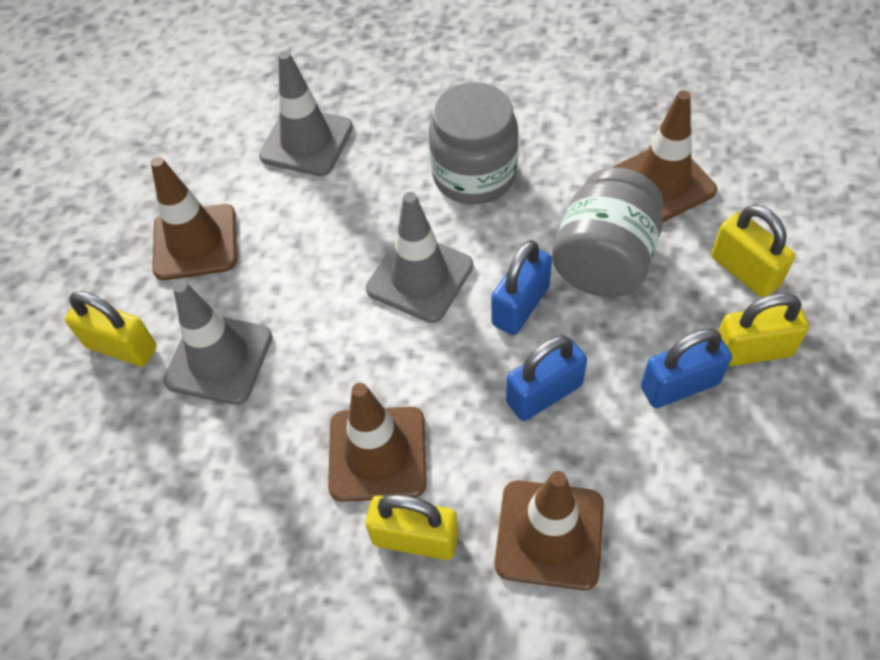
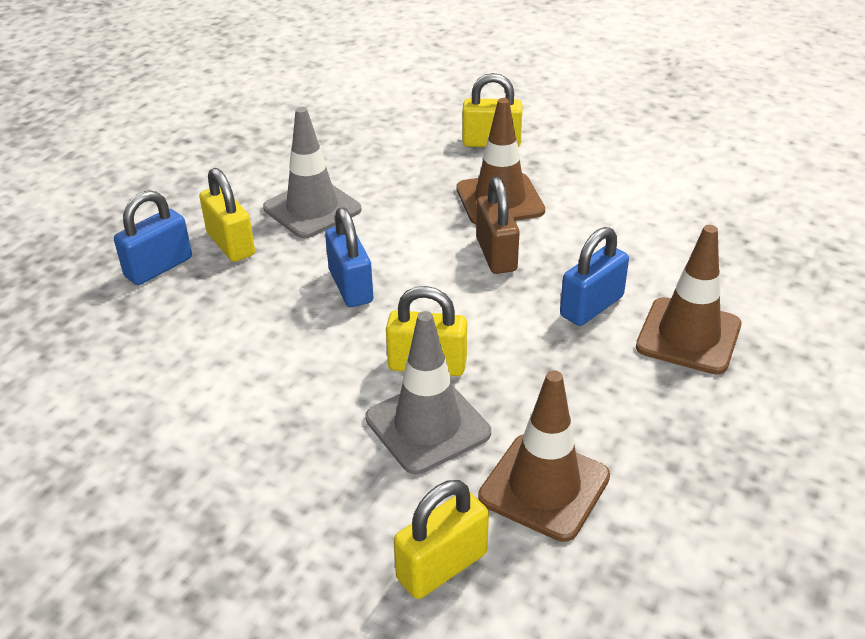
brown padlock: none = 0 -> [476,177,520,274] = 1
brown traffic cone: [150,157,237,280] [328,383,427,502] [495,471,604,590] [613,90,717,222] = 4 -> [456,98,545,225] [478,370,610,542] [636,225,741,375] = 3
grey jar: [429,82,519,204] [552,167,664,297] = 2 -> none = 0
grey traffic cone: [163,280,273,405] [259,51,353,176] [366,192,473,323] = 3 -> [263,107,362,238] [365,311,491,474] = 2

